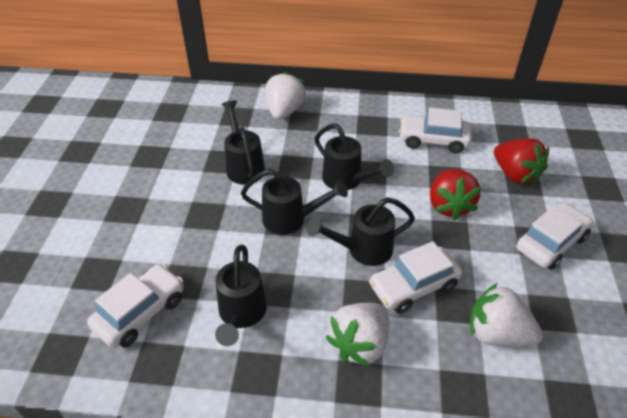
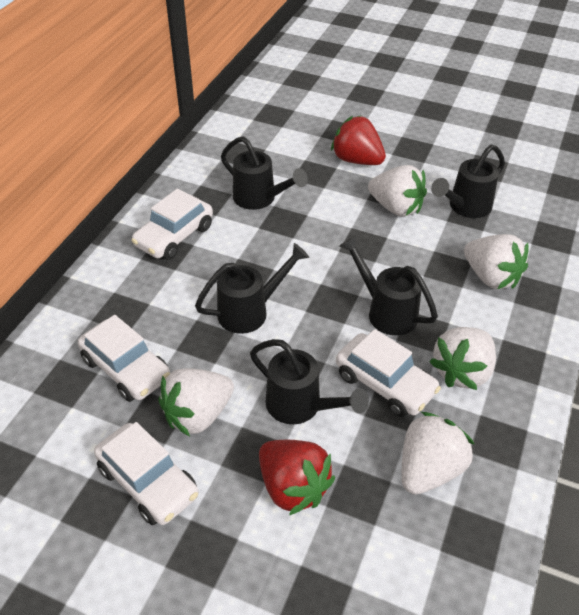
white strawberry: [265,71,306,120] [326,303,389,367] [470,283,543,347] = 3 -> [158,368,234,437] [368,165,427,217] [402,412,475,494] [429,327,496,390] [464,234,529,289] = 5

